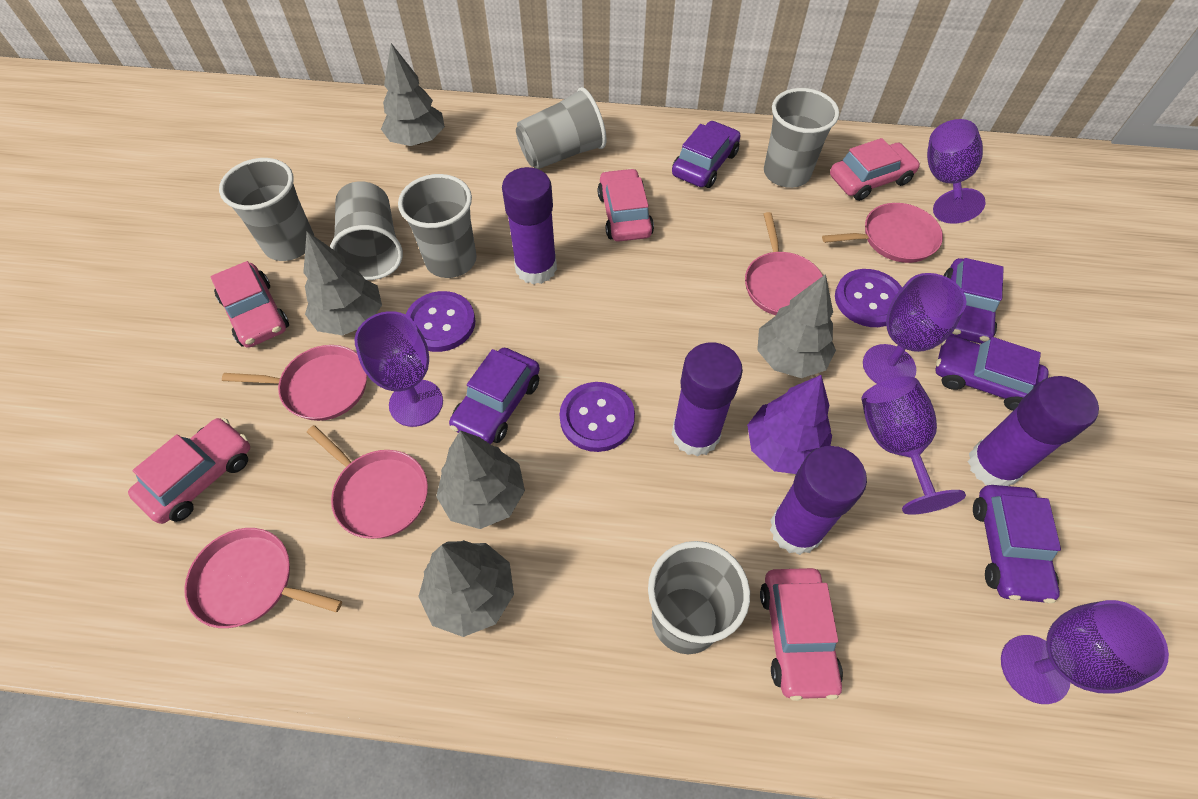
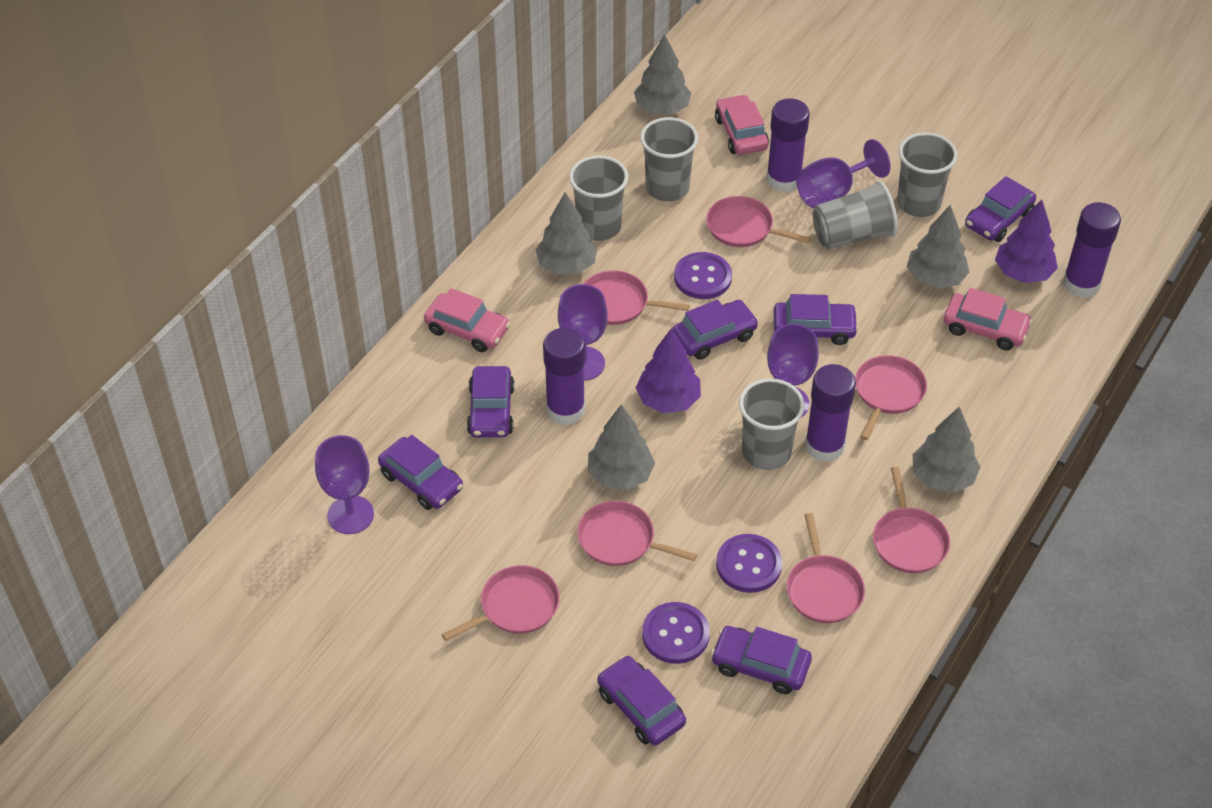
grey cup: [219,158,314,261] [330,181,403,280] [398,174,477,278] [516,87,607,169] [648,541,750,654] [764,88,839,188] = 6 -> [569,155,628,241] [640,117,698,201] [739,378,805,470] [813,181,898,249] [897,132,957,217] = 5
pink car: [128,418,250,524] [210,261,289,348] [597,168,654,242] [760,568,843,701] [830,138,920,201] = 5 -> [424,288,510,352] [715,94,769,155] [944,288,1032,351] = 3
pink pan: [184,528,342,628] [222,345,367,421] [307,425,428,539] [745,212,823,315] [822,203,943,263] = 5 -> [442,565,560,641] [577,501,697,566] [583,270,690,325] [706,196,811,247] [786,513,865,623] [855,355,927,440] [873,467,950,573] = 7
purple car: [449,348,540,444] [672,121,741,188] [935,336,1049,411] [943,258,1004,344] [973,485,1061,603] = 5 -> [378,435,463,510] [467,366,515,438] [597,655,686,745] [672,299,759,360] [711,626,812,694] [774,294,859,345] [965,176,1036,242] = 7
purple goblet: [354,311,443,427] [861,377,966,515] [863,273,966,384] [927,119,985,224] [1001,600,1169,704] = 5 -> [315,435,374,534] [558,284,608,381] [767,324,819,417] [796,139,891,208] = 4
purple tree: [747,375,832,474] = 1 -> [636,328,701,413] [995,200,1058,283] = 2

